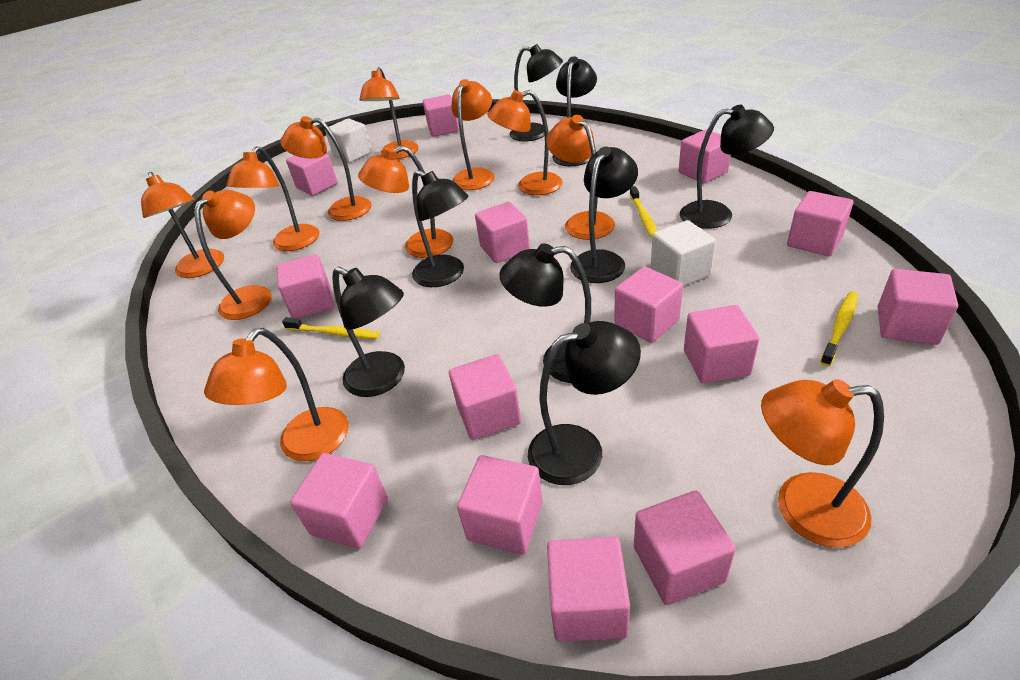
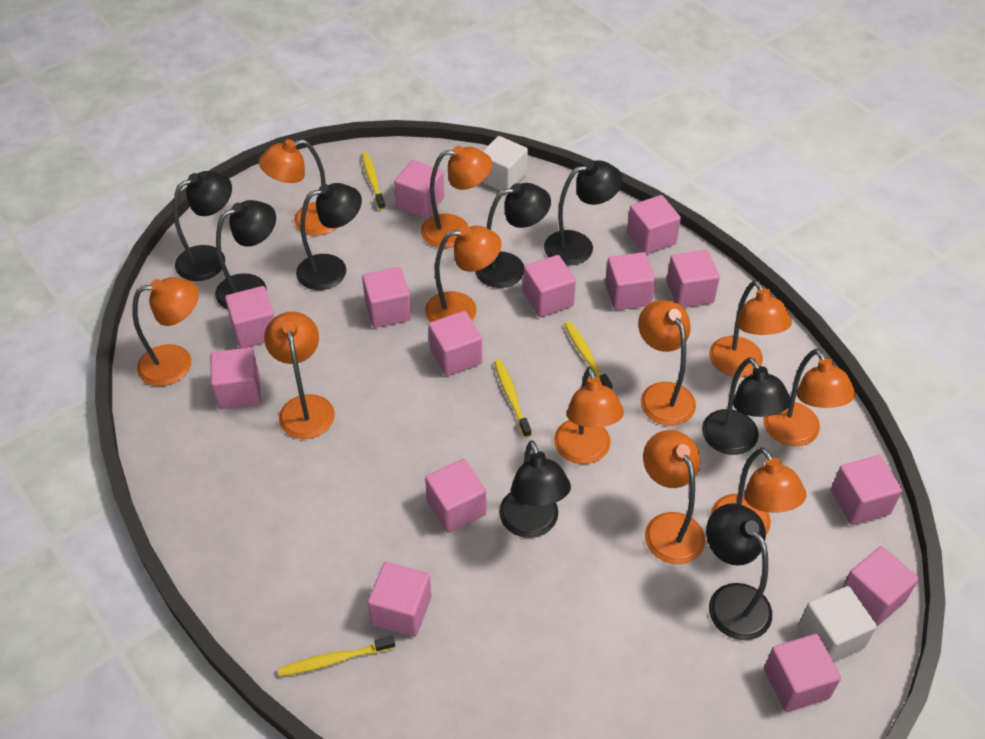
yellow toothbrush: [282,317,380,339] [630,186,657,238] [820,291,858,366] = 3 -> [278,636,395,677] [362,152,385,210] [494,359,531,438] [564,321,613,389] = 4

